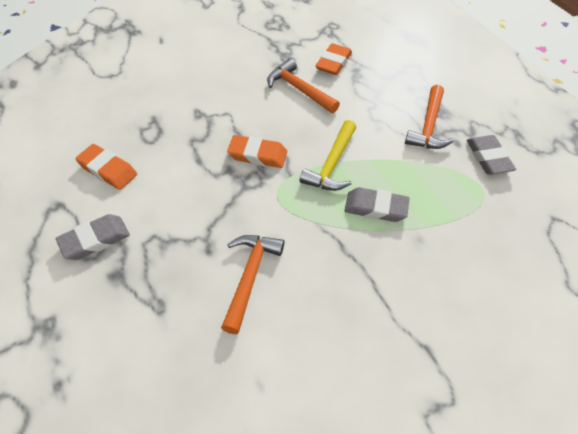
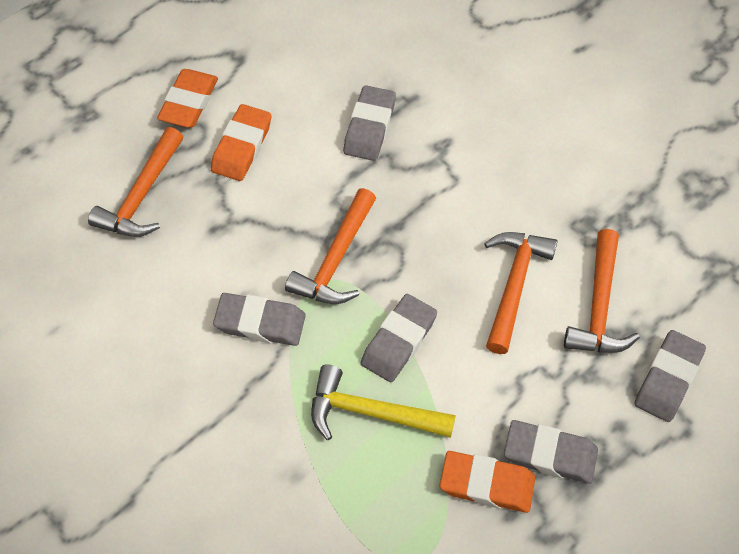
grey eraser: [56,214,130,260] [344,187,409,222] [467,135,516,175] = 3 -> [213,293,306,346] [343,85,396,161] [361,294,437,382] [504,420,598,484] [634,330,706,422] = 5
orange hammer: [221,235,284,334] [267,58,340,113] [405,85,454,149] = 3 -> [88,127,183,237] [285,188,376,304] [484,232,558,354] [564,229,640,353] = 4

